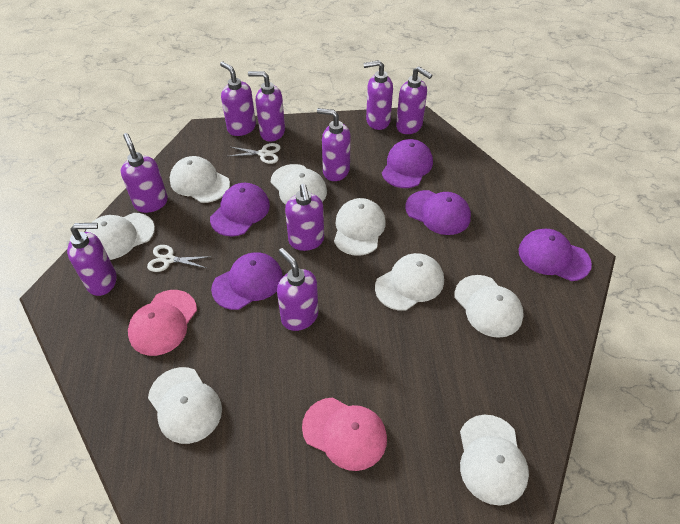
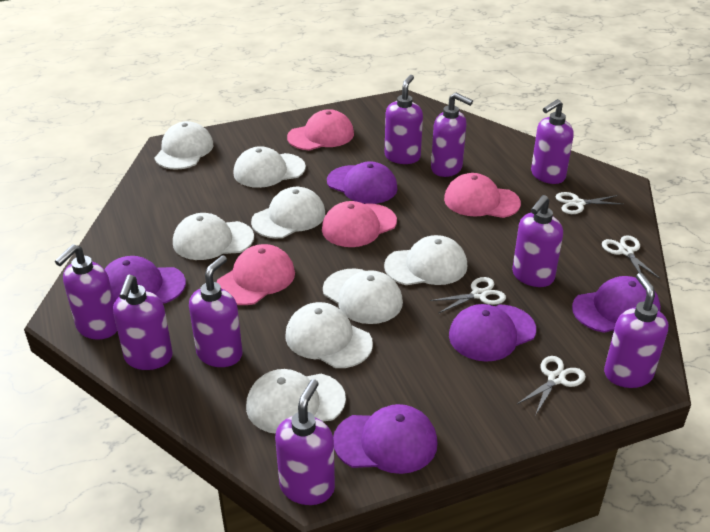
pink cap: [128,290,197,356] [302,397,387,471] = 2 -> [216,244,295,305] [287,109,354,150] [322,201,397,247] [444,173,521,218] = 4
white scissors: [147,245,211,272] [230,143,281,164] = 2 -> [430,277,506,314] [517,356,586,414] [555,192,623,214] [602,235,660,279] = 4

